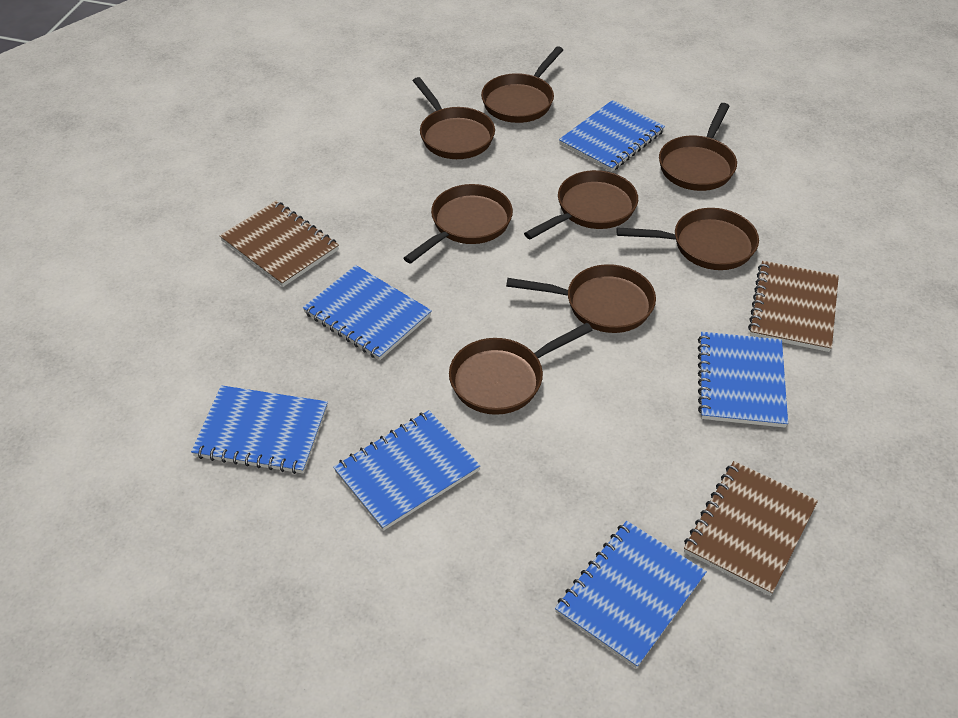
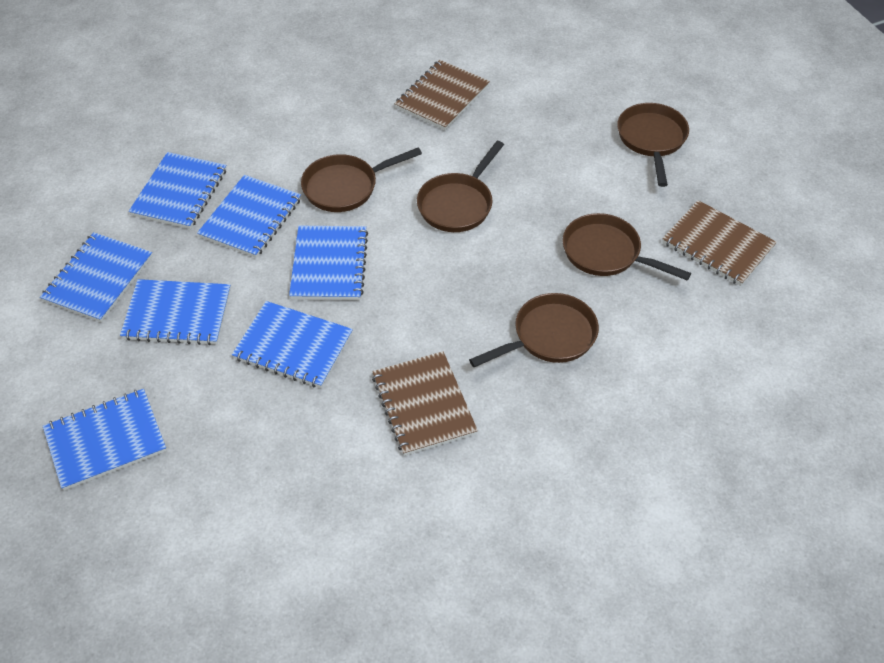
blue notebook: [191,385,328,474] [303,265,432,360] [333,410,480,531] [555,521,707,668] [559,100,665,172] [698,332,788,428] = 6 -> [40,232,152,322] [43,389,167,490] [120,279,231,345] [129,152,226,229] [197,175,301,258] [232,301,353,388] [289,226,368,300] = 7
brown pan: [404,184,513,264] [413,77,495,159] [449,323,593,415] [481,46,563,123] [506,264,656,333] [524,170,638,240] [616,208,759,270] [659,103,737,191] = 8 -> [301,148,422,212] [417,141,504,232] [469,293,599,367] [562,213,691,281] [617,103,689,187] = 5

